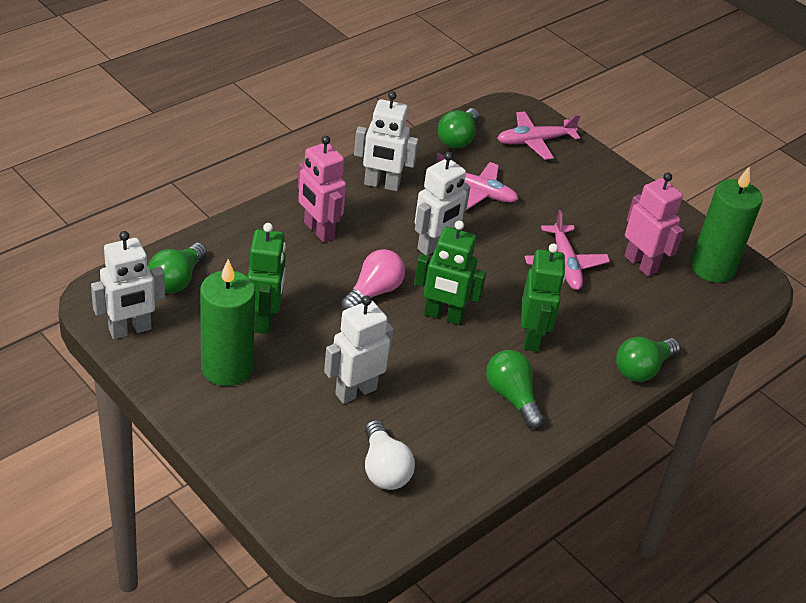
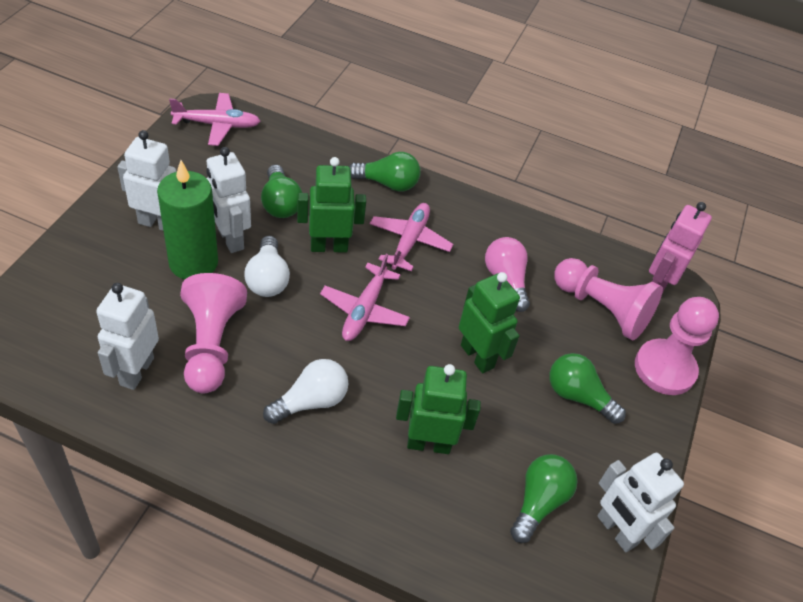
green candle: [200,259,255,386] [691,167,763,283] = 2 -> [157,160,218,279] = 1
pink pawn: none = 0 -> [180,273,247,393] [554,258,663,340] [635,297,719,395] = 3
pink robot: [298,136,346,243] [624,172,684,277] = 2 -> [649,202,712,293] = 1
white light bulb: [365,420,415,490] = 1 -> [244,236,290,297] [263,359,349,424] = 2

